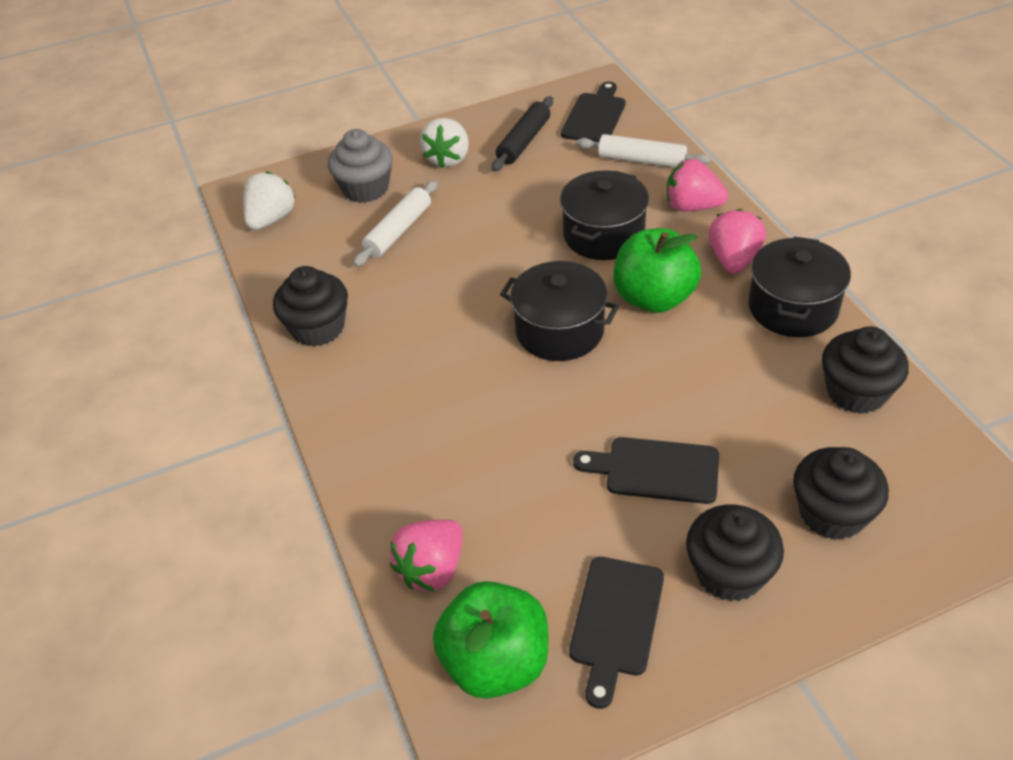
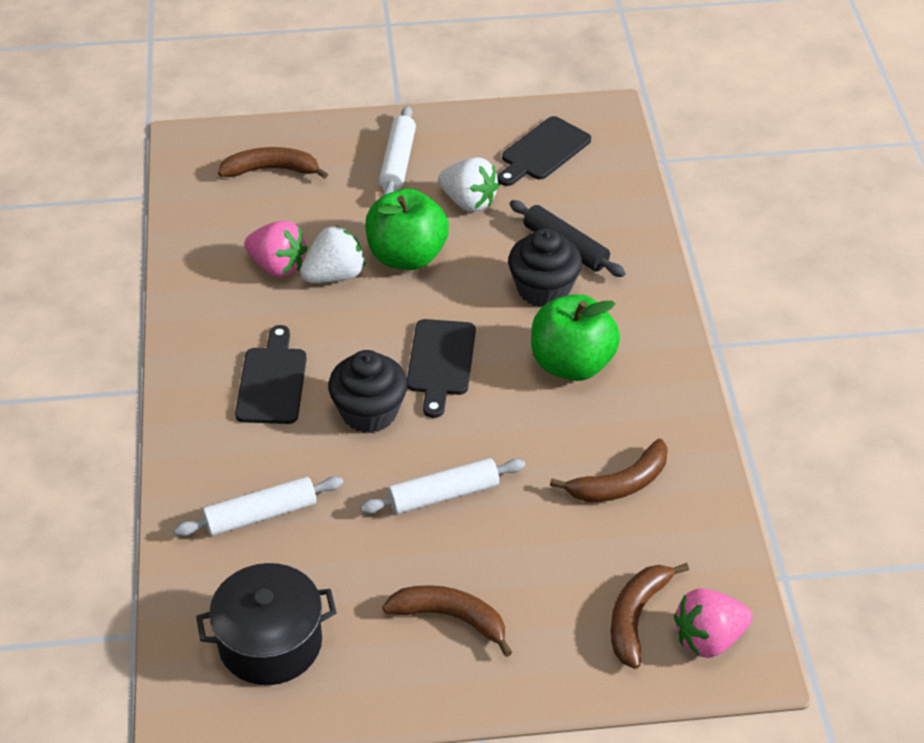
black cupcake: [273,266,348,347] [686,505,784,602] [793,447,889,540] [822,326,909,414] = 4 -> [328,350,407,433] [508,228,582,307] = 2
black pot: [500,261,619,361] [560,170,649,260] [748,236,851,337] = 3 -> [196,563,337,685] = 1
brown banana: none = 0 -> [218,147,328,179] [382,585,512,657] [550,439,668,502] [610,563,689,669] = 4
grey cupcake: [328,129,393,203] = 1 -> none = 0
pink strawberry: [390,519,463,592] [667,159,728,211] [709,209,766,274] = 3 -> [244,220,308,277] [674,588,753,658] = 2
white rolling pin: [353,180,438,267] [576,134,711,168] = 2 -> [174,476,343,536] [360,458,525,514] [379,106,416,196] = 3

